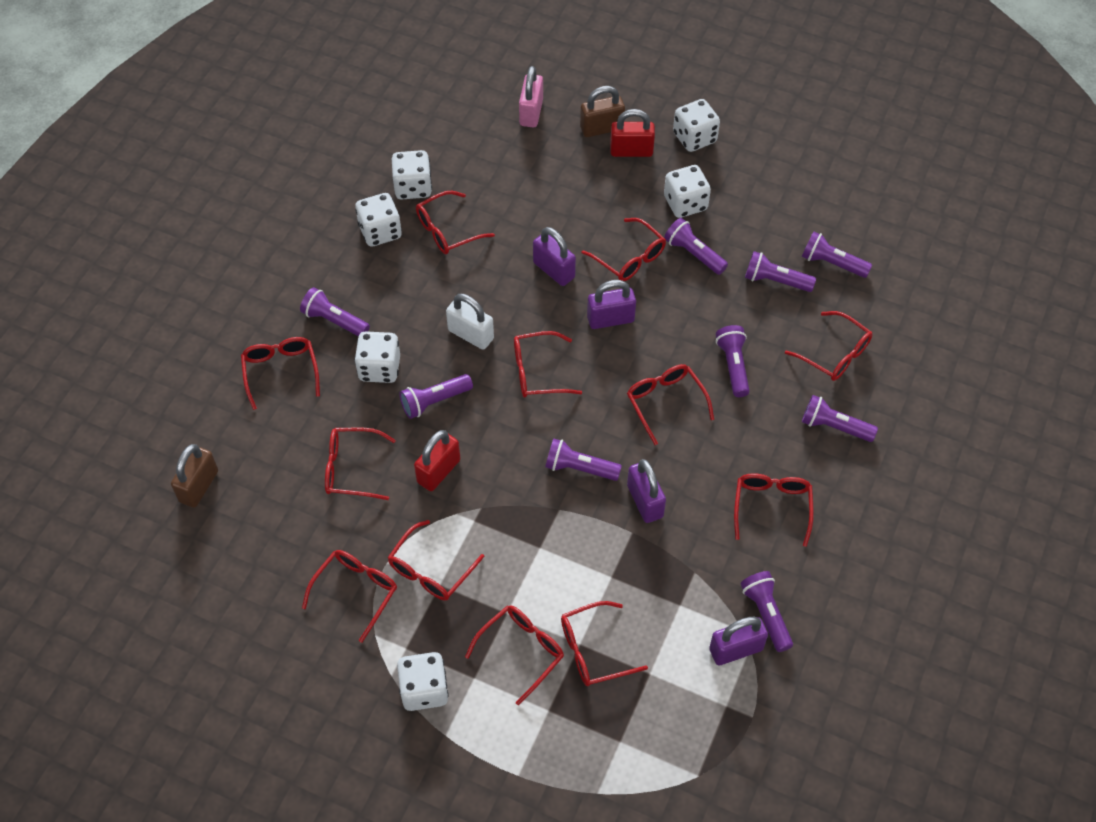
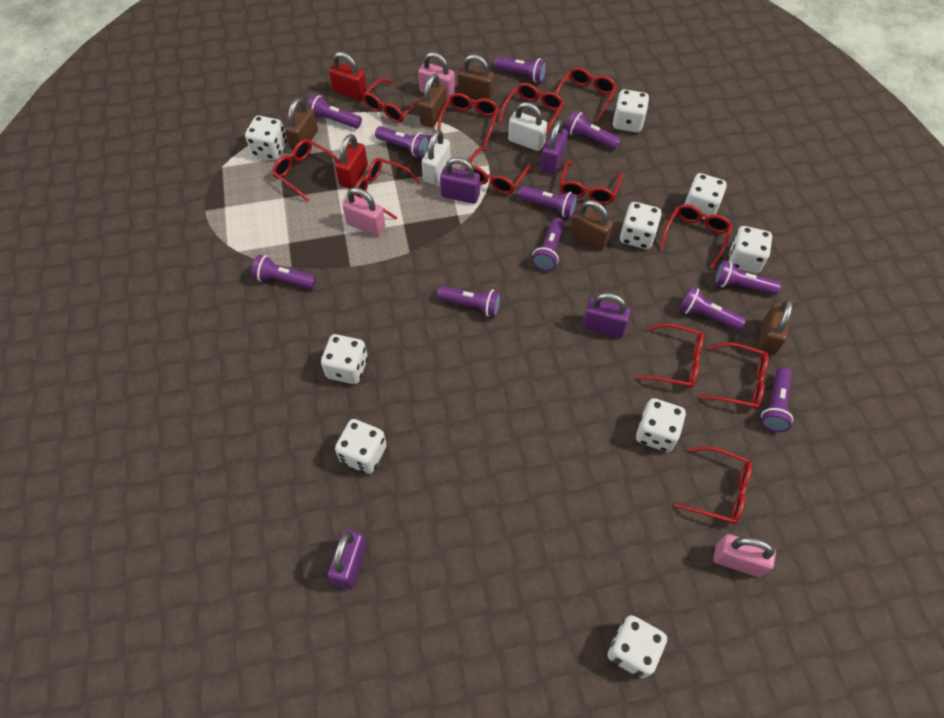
brown padlock: [171,444,218,508] [580,86,625,137] = 2 -> [284,98,318,150] [419,74,447,128] [458,54,494,100] [569,200,613,250] [758,299,793,356] = 5
pink padlock: [519,66,543,127] = 1 -> [342,187,385,236] [418,52,455,99] [714,534,776,577] = 3
purple flashlight: [300,287,370,337] [399,374,473,419] [545,439,622,481] [664,218,728,275] [716,325,750,397] [740,571,793,652] [745,251,816,292] [802,231,872,278] [802,395,878,442] = 9 -> [251,255,316,289] [307,94,362,128] [375,126,429,158] [437,286,501,317] [494,56,547,83] [519,186,578,218] [532,218,565,271] [566,110,621,150] [679,286,746,331] [714,260,781,295] [761,367,793,432] = 11
white dice: [354,331,400,383] [355,193,402,247] [392,150,432,199] [397,652,449,711] [664,165,711,218] [673,99,720,152] = 6 -> [245,116,287,160] [321,334,368,384] [335,419,387,474] [607,615,667,679] [613,89,649,133] [620,202,662,249] [636,398,686,452] [684,173,727,219] [728,226,772,274] = 9
white padlock: [446,294,494,350] = 1 -> [422,130,451,185] [508,102,547,151] = 2

